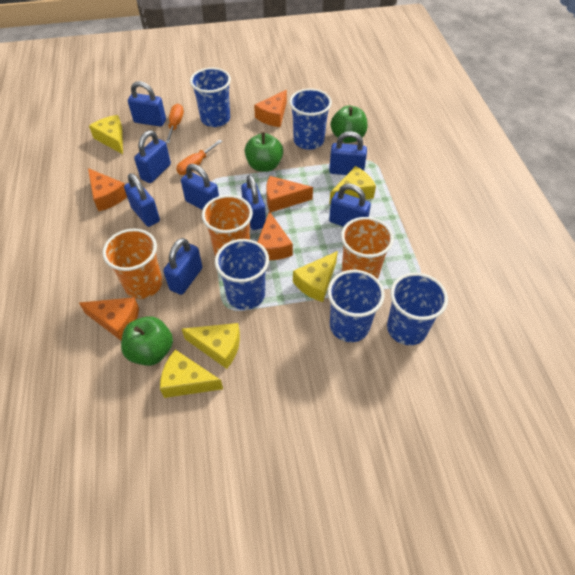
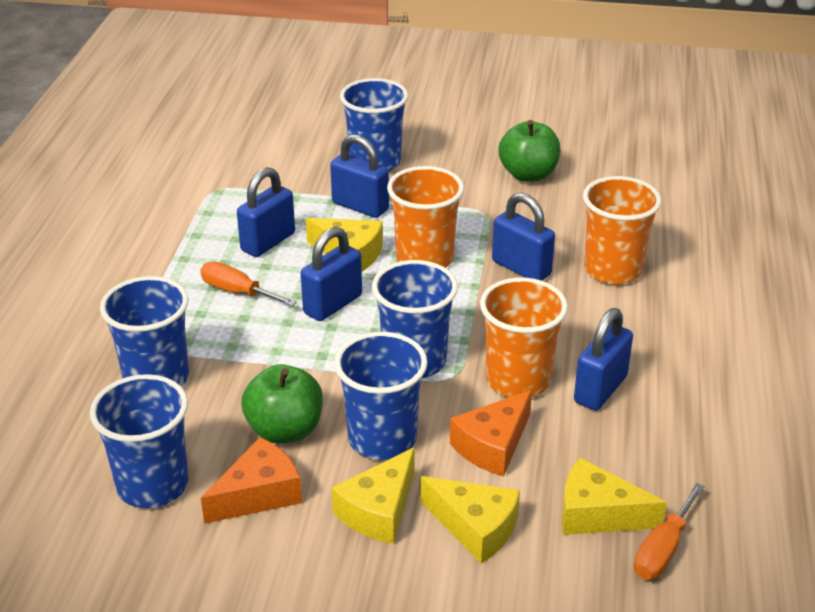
blue padlock: [124,173,160,227] [128,81,166,127] [134,130,171,183] [163,238,202,295] [181,164,219,210] [241,175,266,230] [329,131,367,175] [329,183,371,227] = 8 -> [237,167,295,257] [301,227,362,321] [330,134,389,218] [492,193,555,281] [574,308,633,410] = 5
green apple: [121,316,173,366] [245,132,283,172] [331,106,367,143] = 3 -> [241,364,323,444] [499,120,560,182] = 2
orange cheese: [79,297,139,340] [88,168,127,211] [254,90,287,127] [258,211,293,260] [266,176,313,213] = 5 -> [201,437,302,524] [450,390,532,477] = 2
yellow cheese: [89,115,123,154] [160,350,223,398] [182,323,240,369] [293,251,338,302] [329,166,376,204] = 5 -> [306,218,383,271] [332,447,415,544] [420,476,520,564] [562,458,667,535] = 4

